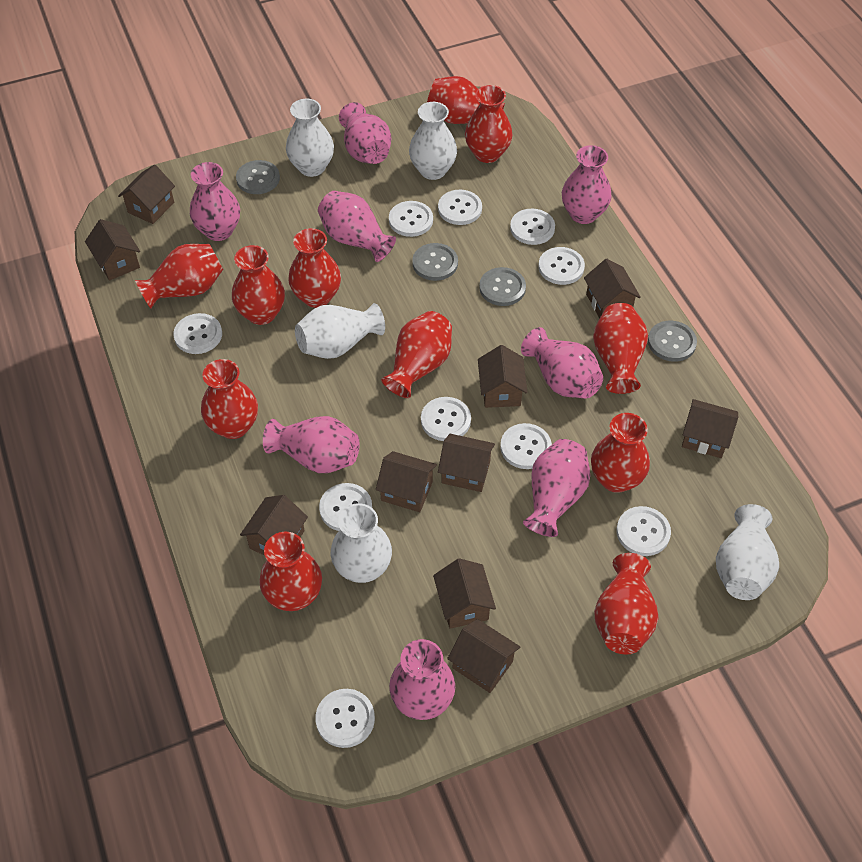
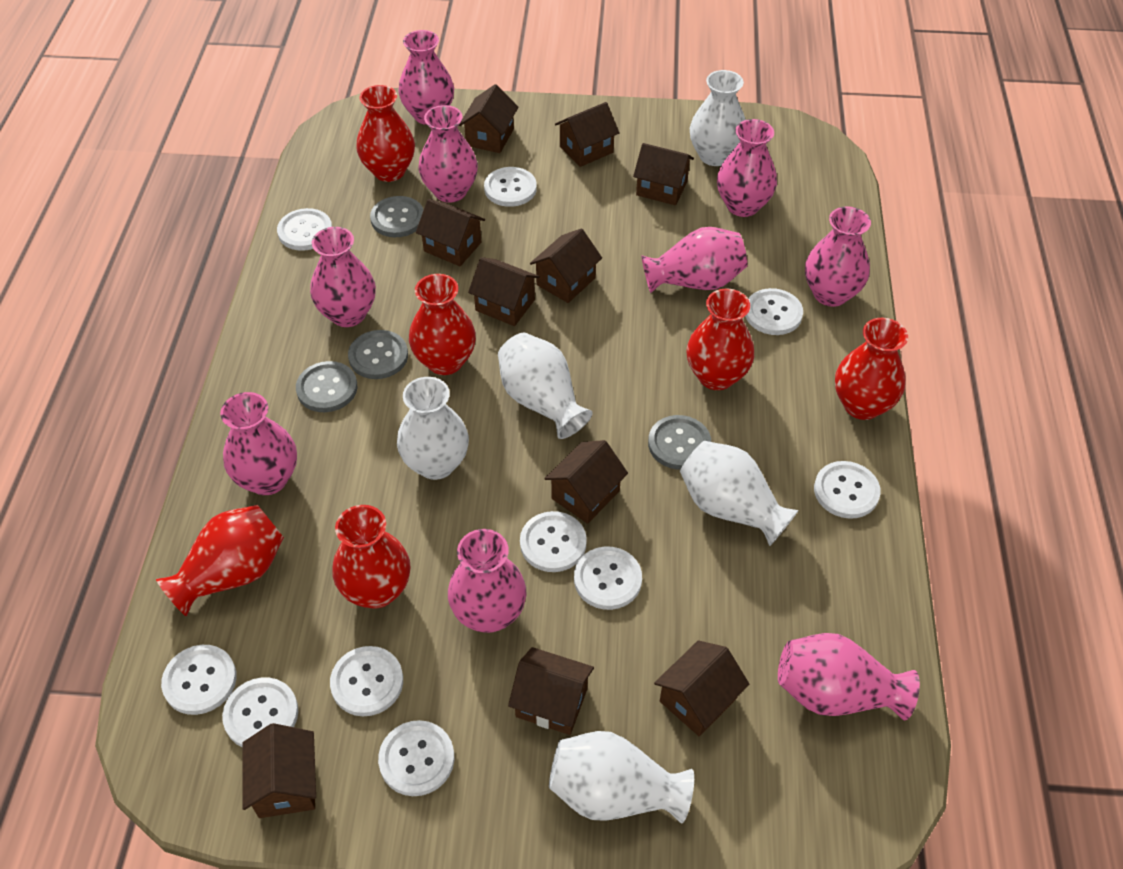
pink vase: [190,162,240,241] [263,416,360,473] [318,191,396,262] [339,102,391,164] [389,639,455,720] [521,327,603,399] [523,439,590,537] [562,145,612,224] = 8 -> [220,392,297,495] [310,227,376,327] [398,30,454,125] [418,105,478,203] [448,529,526,633] [641,227,748,293] [717,119,777,217] [778,633,920,720] [805,206,871,307] = 9
red vase: [135,244,223,309] [201,359,258,439] [232,245,285,325] [259,532,322,611] [288,228,341,308] [381,311,452,398] [427,76,505,124] [465,85,513,163] [591,413,650,493] [593,303,648,394] [594,553,659,654] = 11 -> [156,505,284,616] [332,505,411,609] [356,85,415,182] [409,274,476,375] [687,288,754,390] [835,318,908,420] = 6

